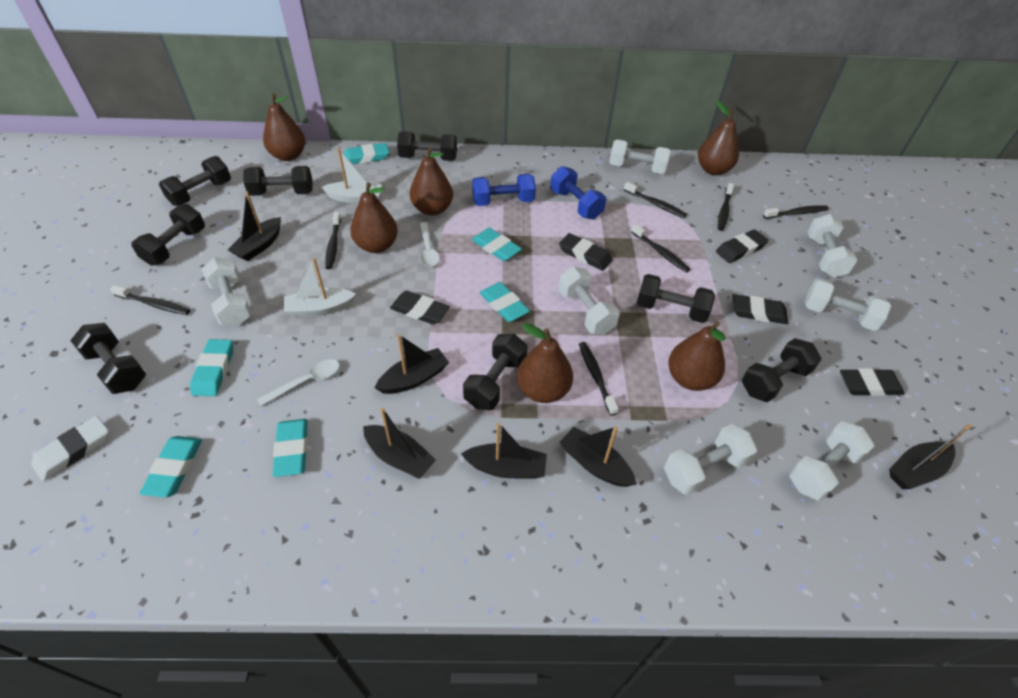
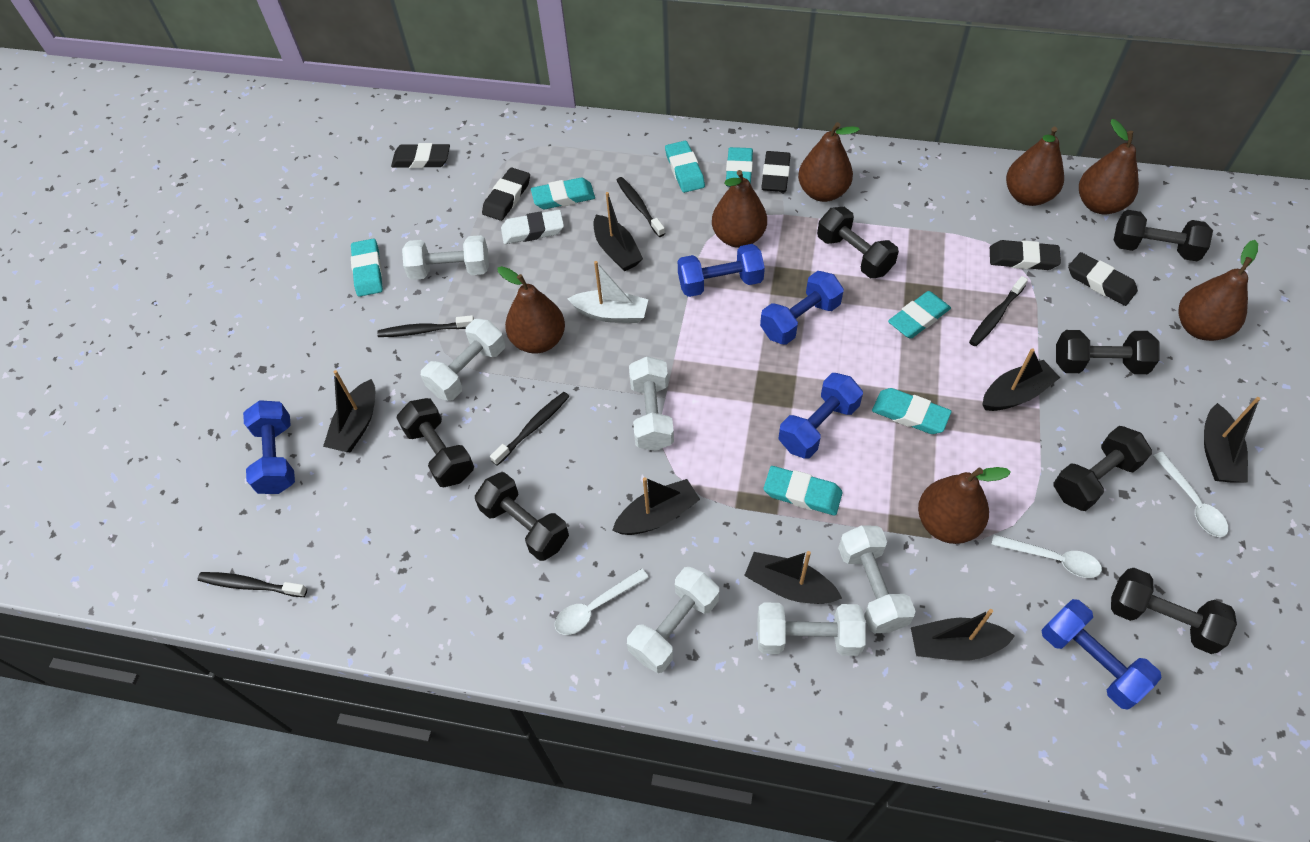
black boat: [228,191,281,261] [363,408,436,479] [375,334,449,394] [461,423,547,479] [560,426,636,487] [889,424,972,489] = 6 -> [323,370,375,452] [593,192,643,271] [612,477,700,535] [744,551,842,604] [911,609,1015,661] [982,348,1060,411] [1204,397,1260,483] = 7
black dumbbell: [70,323,146,394] [132,204,205,266] [159,156,231,206] [244,166,312,196] [397,131,457,161] [463,334,527,410] [637,274,715,323] [742,338,821,402] = 8 -> [396,398,474,487] [475,472,569,561] [817,207,899,278] [1054,426,1152,511] [1056,330,1159,374] [1111,568,1237,654] [1114,210,1213,261] = 7
black toothbrush: [110,285,190,315] [325,212,341,269] [579,342,619,416] [624,182,687,218] [631,224,691,273] [718,183,734,231] [763,205,829,219] = 7 -> [198,572,307,597] [377,315,474,337] [490,392,570,466] [616,177,665,237] [969,276,1028,346] = 5
blue dumbbell: [472,174,536,206] [550,166,606,219] = 2 -> [243,400,295,494] [678,244,765,297] [760,271,844,345] [779,373,863,459] [1041,599,1162,710] = 5
brown pear: [263,93,305,161] [350,182,398,253] [410,147,453,216] [517,323,573,403] [668,321,725,391] [698,101,739,175] = 6 -> [497,266,565,354] [712,170,767,248] [798,122,860,202] [918,467,1011,544] [1006,127,1064,206] [1079,119,1139,214] [1179,240,1258,341] = 7
turquoise eraser: [140,436,202,498] [190,339,233,396] [273,419,308,477] [344,143,389,164] [471,228,522,261] [479,282,530,322] = 6 -> [351,239,383,297] [531,178,595,209] [665,141,705,193] [726,147,753,187] [764,466,843,516] [872,388,952,434] [888,291,951,339] = 7
white boat: [284,258,356,317] [322,148,382,203] = 2 -> [568,261,648,323] = 1
white dumbbell: [202,257,252,326] [558,267,620,335] [609,139,671,174] [664,424,757,495] [789,421,874,501] [805,278,891,331] [807,214,857,278] = 7 -> [402,235,489,280] [421,319,505,401] [627,567,719,673] [629,356,674,451] [757,602,866,656] [838,525,915,633] = 6
white spoon: [257,359,340,406] [420,222,440,267] = 2 -> [555,568,649,635] [991,534,1102,578] [1153,452,1228,537] = 3

